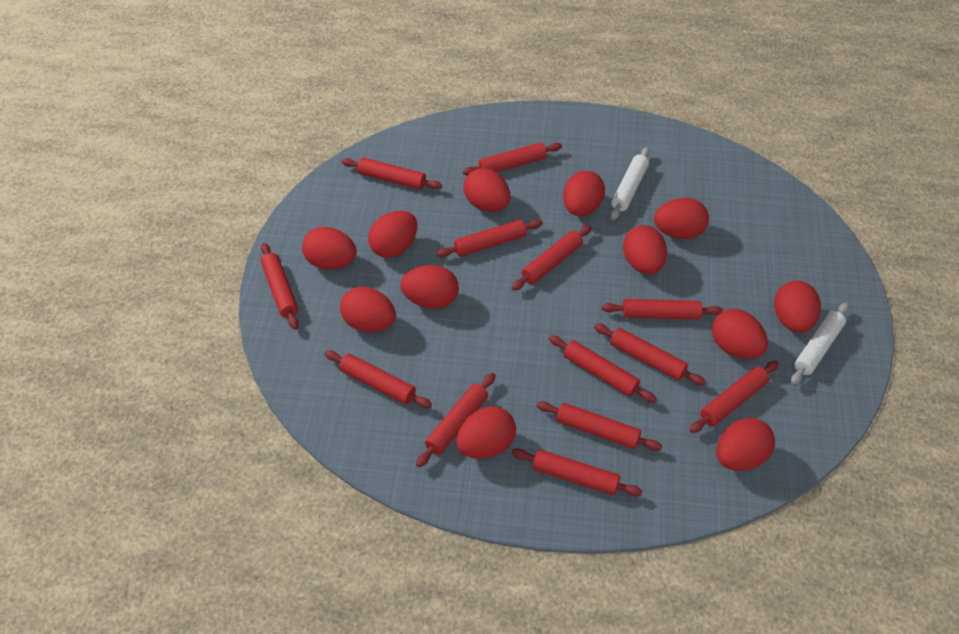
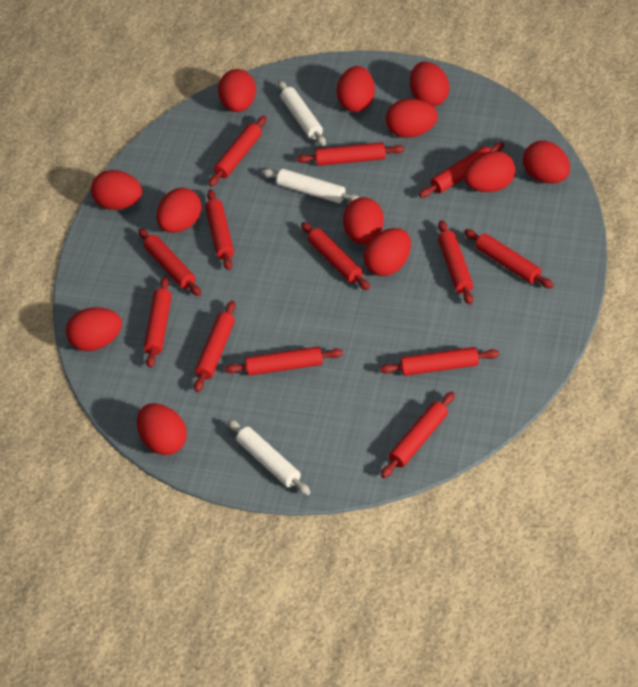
white rolling pin: [610,147,650,220] [790,303,849,385] = 2 -> [228,419,310,495] [262,169,360,203] [278,81,326,146] = 3

